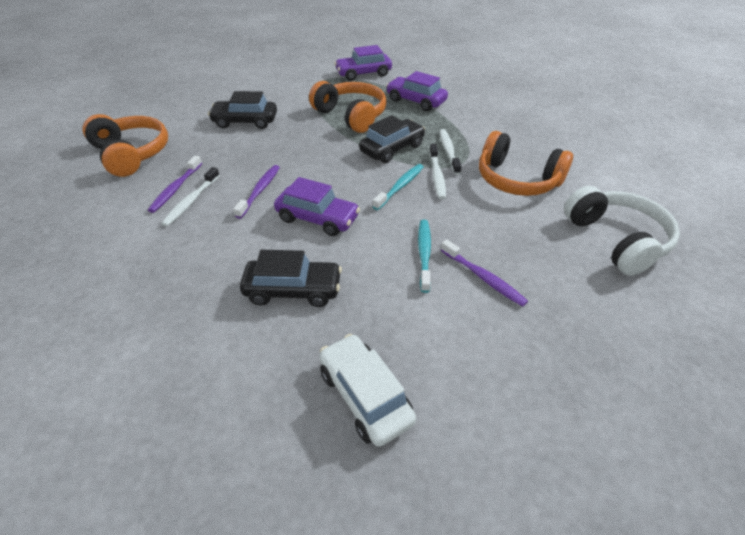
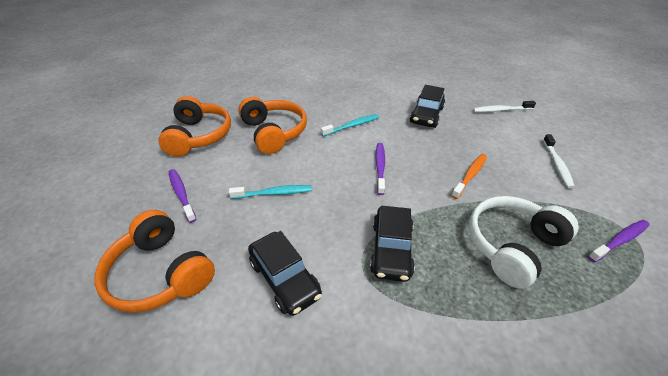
orange toothbrush: none = 0 -> [451,154,487,199] = 1
purple car: [274,177,360,236] [334,45,392,81] [386,71,448,111] = 3 -> none = 0
white car: [319,334,416,447] = 1 -> none = 0
white toothbrush: [161,167,220,227] [429,144,446,199] [439,129,462,175] = 3 -> [473,101,536,112] [543,134,575,189] = 2

